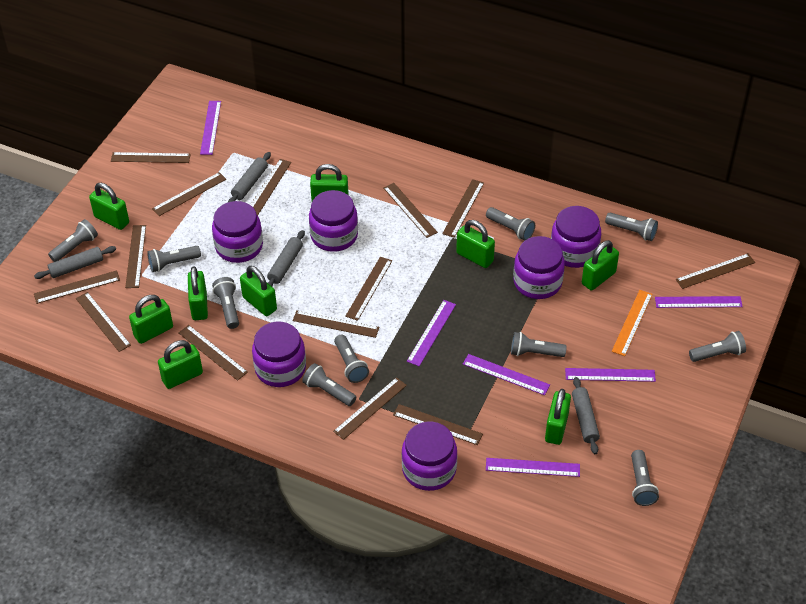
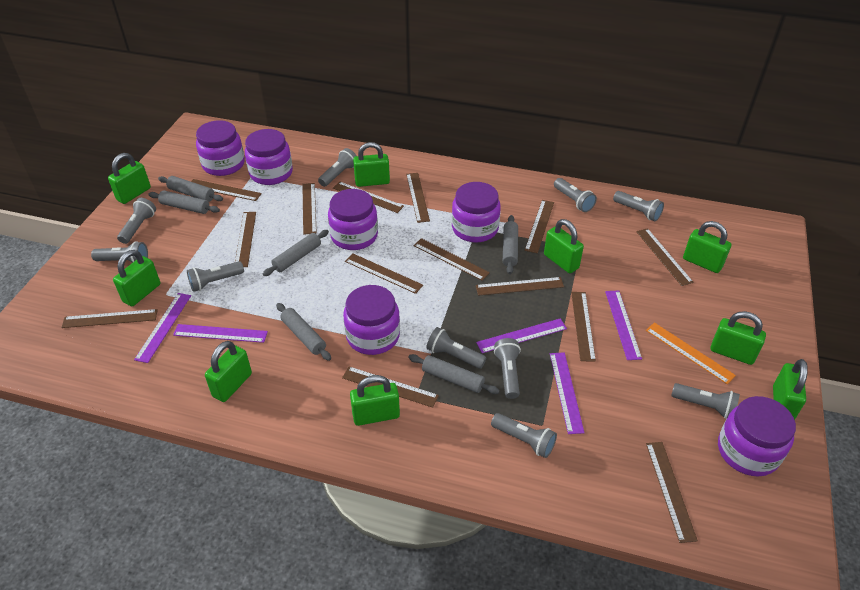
grey rolling pin: [34,246,116,279] [228,152,271,202] [267,230,305,286] [572,377,600,454] = 4 -> [148,190,220,214] [158,176,223,202] [263,230,329,276] [276,303,331,361] [408,354,500,394] [503,215,518,274] = 6
purple ruler: [200,101,221,155] [407,300,456,366] [463,354,550,395] [486,458,580,477] [565,368,656,382] [655,296,743,308] = 6 -> [134,293,191,363] [173,324,268,343] [476,318,567,353] [550,352,585,434] [605,290,642,360] = 5

